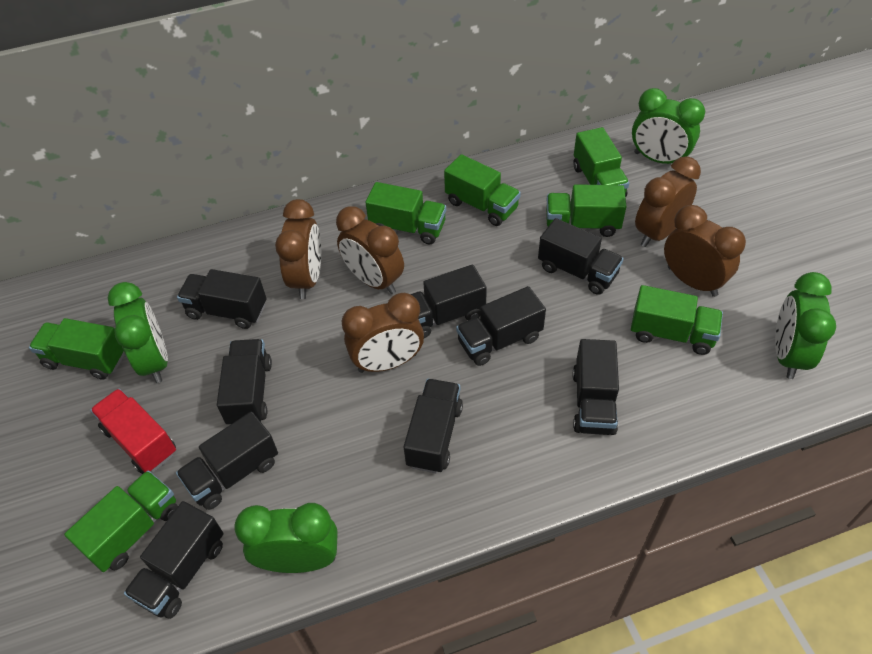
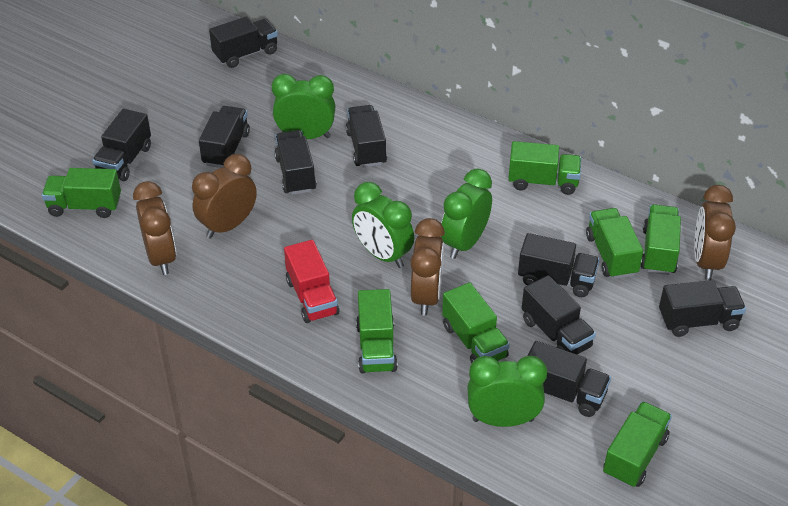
brown clock: [275,199,321,299] [336,206,404,294] [341,293,424,373] [635,156,701,247] [664,205,746,297] = 5 -> [133,181,176,275] [192,154,257,239] [410,218,445,316] [694,185,736,280] = 4

